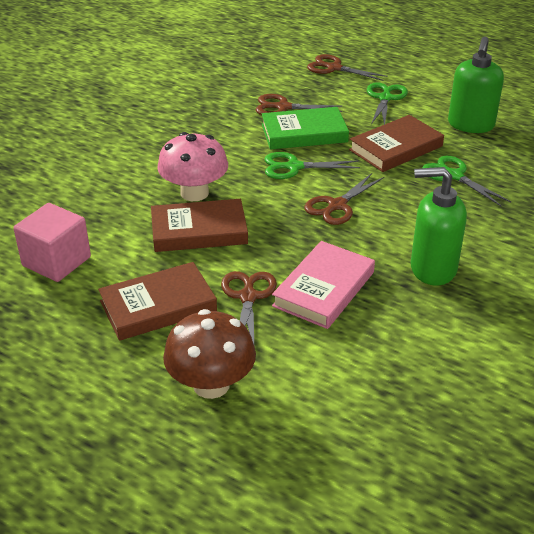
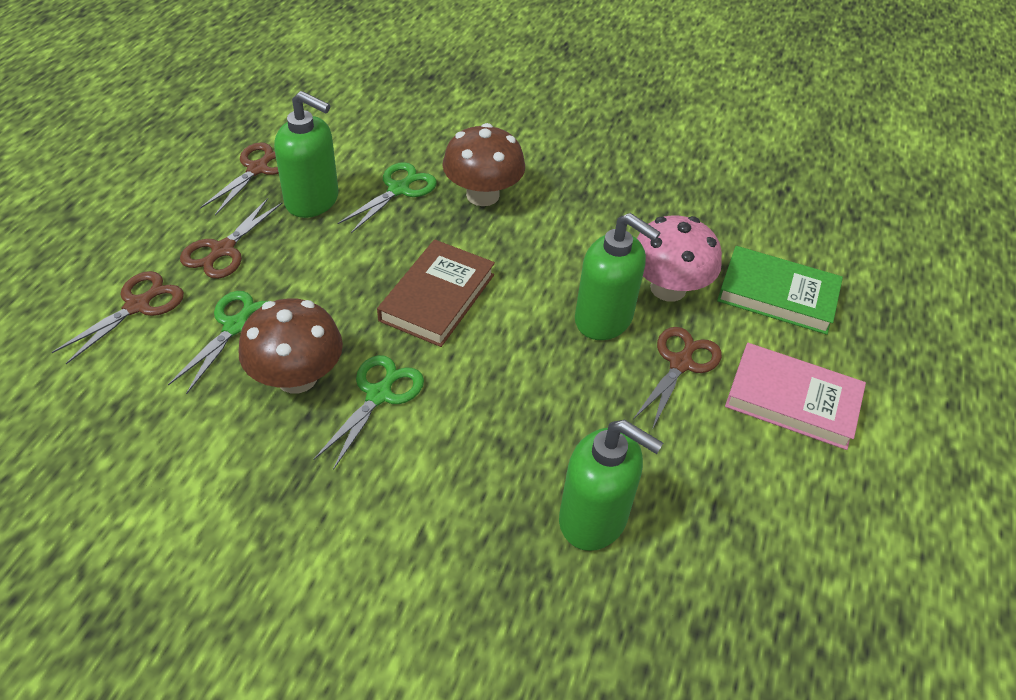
brown book: [98,262,217,341] [151,199,248,252] [349,115,444,172] = 3 -> [377,240,495,347] = 1
brown mushroom: [163,309,256,399] = 1 -> [238,298,343,394] [442,123,525,206] = 2
green soap dispenser: [411,167,467,285] [448,36,504,133] = 2 -> [274,91,339,218] [559,420,663,551] [575,213,660,340] = 3
pink cube: [13,203,91,282] = 1 -> none = 0

